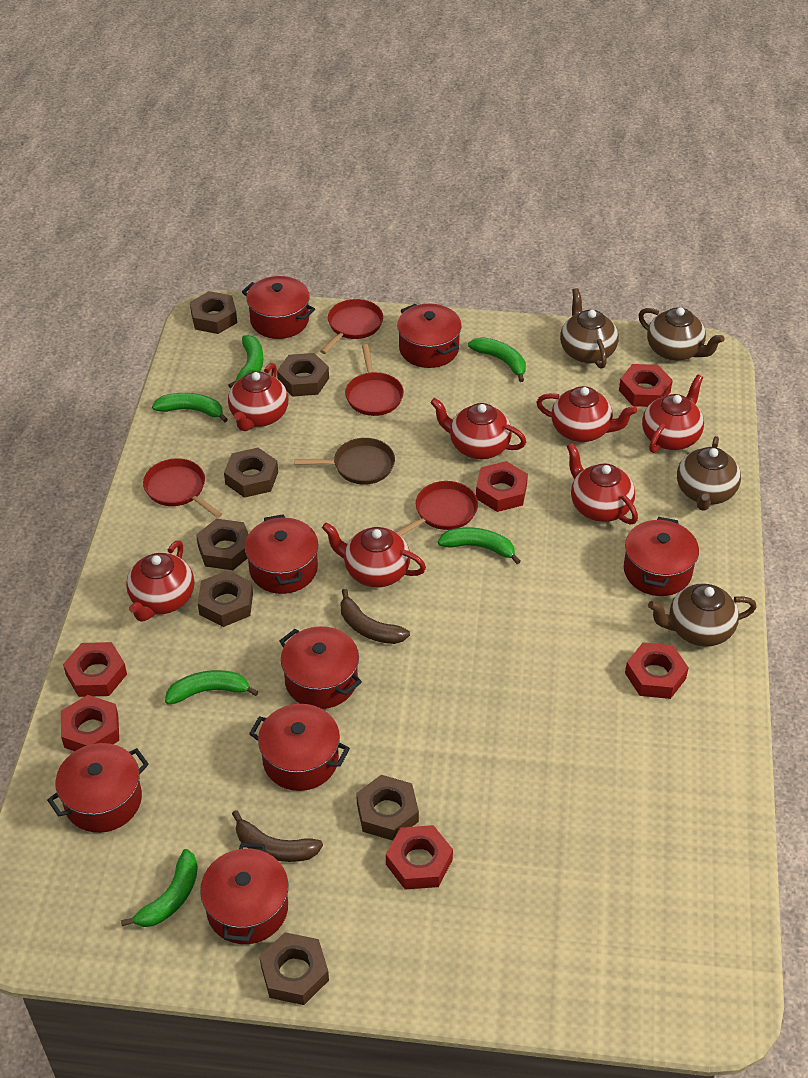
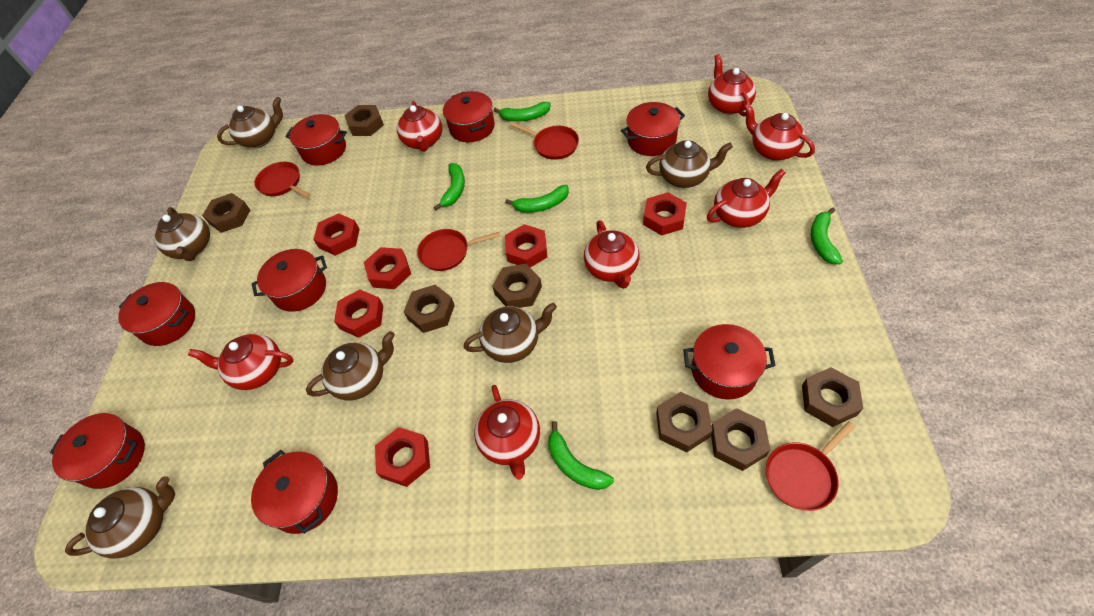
brown banana: [232,810,323,862] [340,589,410,644] = 2 -> none = 0
brown pan: [294,438,395,485] = 1 -> none = 0
brown teapot: [560,288,619,369] [639,307,725,361] [648,584,757,647] [677,436,741,511] = 4 -> [65,476,175,559] [155,207,210,261] [217,97,283,148] [306,331,395,401] [464,303,557,363] [646,140,733,188] = 6
green banana: [121,849,198,927] [152,393,228,422] [165,670,259,705] [228,335,263,388] [438,527,521,564] [468,337,526,382] = 6 -> [434,163,465,210] [493,102,551,122] [505,185,569,213] [548,421,614,490] [811,208,843,264] = 5

